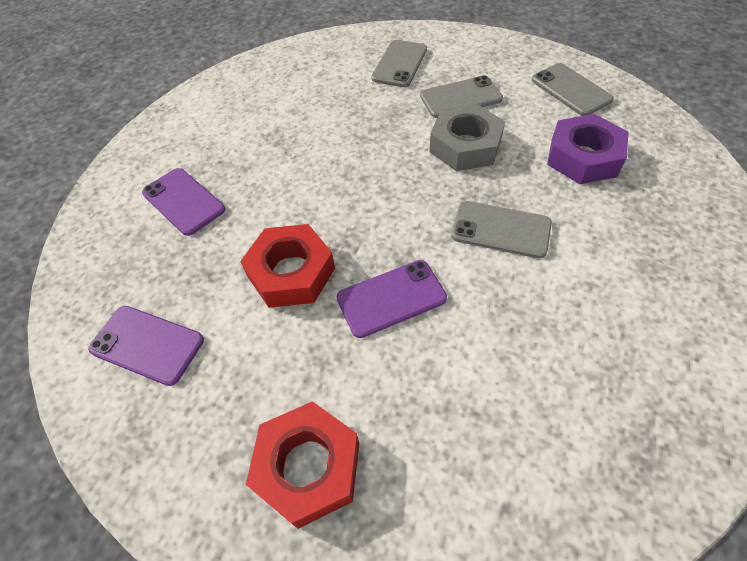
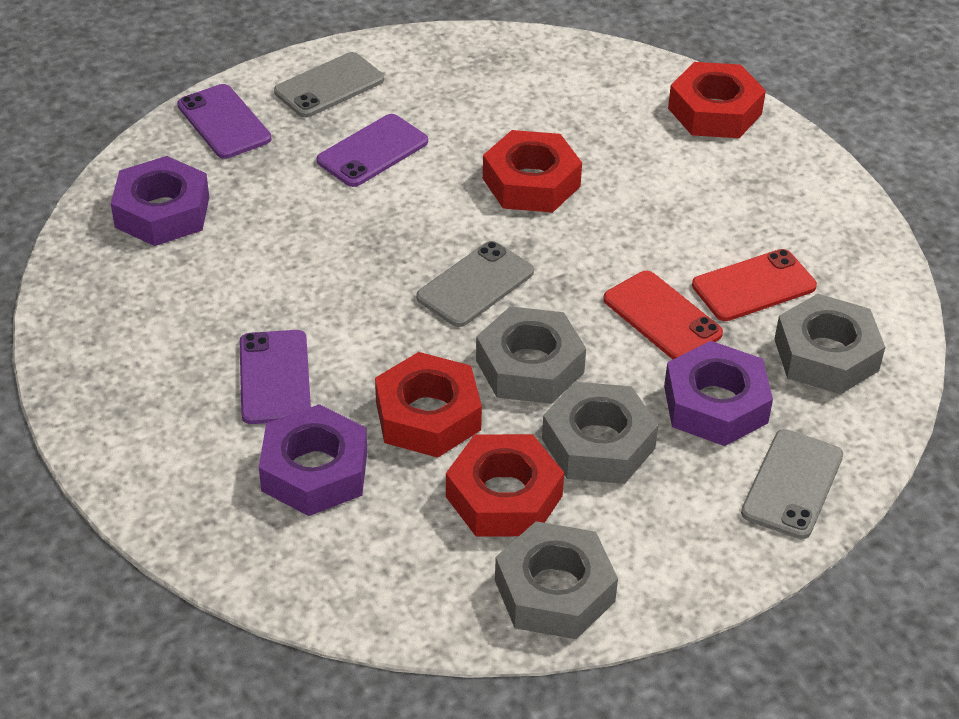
grey nut: [429,104,505,171] = 1 -> [476,306,586,404] [495,521,618,639] [542,382,658,484] [774,294,885,394] = 4
grey phone: [371,40,427,87] [420,75,503,118] [451,201,552,259] [532,63,614,116] = 4 -> [274,52,384,117] [416,241,534,327] [741,429,843,539] = 3
purple nut: [547,114,628,184] = 1 -> [111,156,209,246] [259,404,367,516] [664,341,773,446] = 3
red nut: [240,224,335,308] [246,401,359,529] = 2 -> [375,352,482,458] [446,434,564,537] [483,130,582,213] [668,62,766,138] = 4
red phone: none = 0 -> [603,271,723,359] [692,249,817,321] = 2

